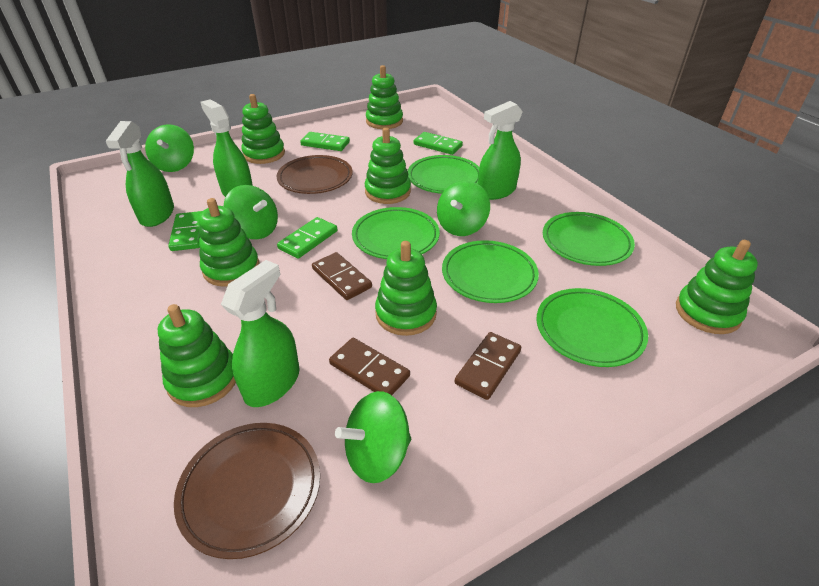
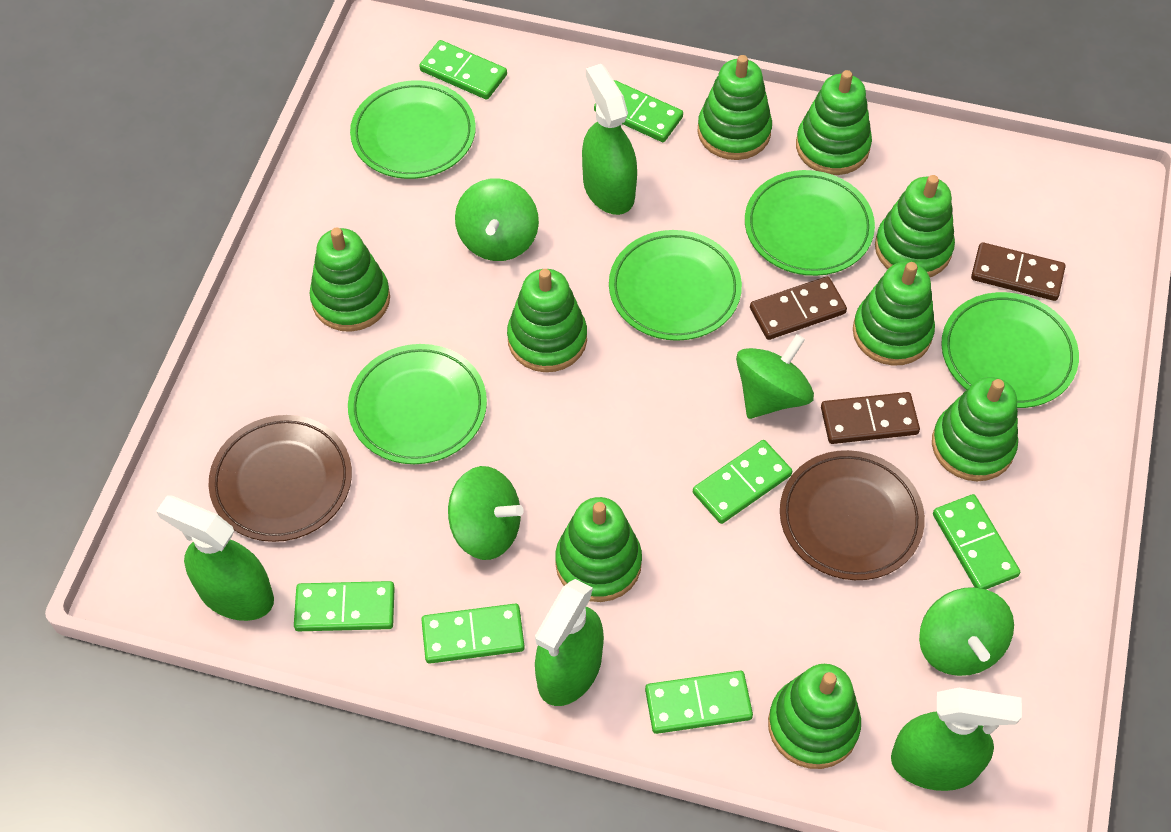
green domino: [168,211,203,251] [277,217,338,259] [300,132,350,151] [414,132,463,155] = 4 -> [294,581,395,631] [419,40,507,100] [421,604,525,664] [594,80,683,142] [645,671,753,734] [693,440,793,524] [933,494,1020,589] = 7
green stacking toy: [158,304,236,407] [198,198,259,287] [241,94,285,164] [365,128,411,204] [366,65,403,129] [375,241,437,336] [676,240,758,334] = 7 -> [310,227,390,332] [507,269,587,372] [555,497,642,602] [698,55,772,160] [768,664,861,769] [796,70,872,175] [853,262,935,366] [875,175,955,277] [932,377,1018,481] = 9

